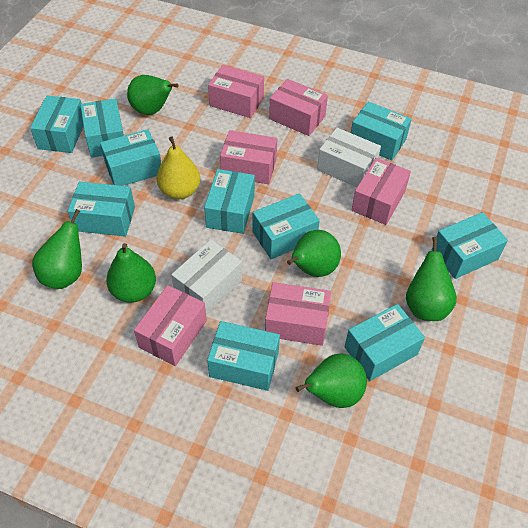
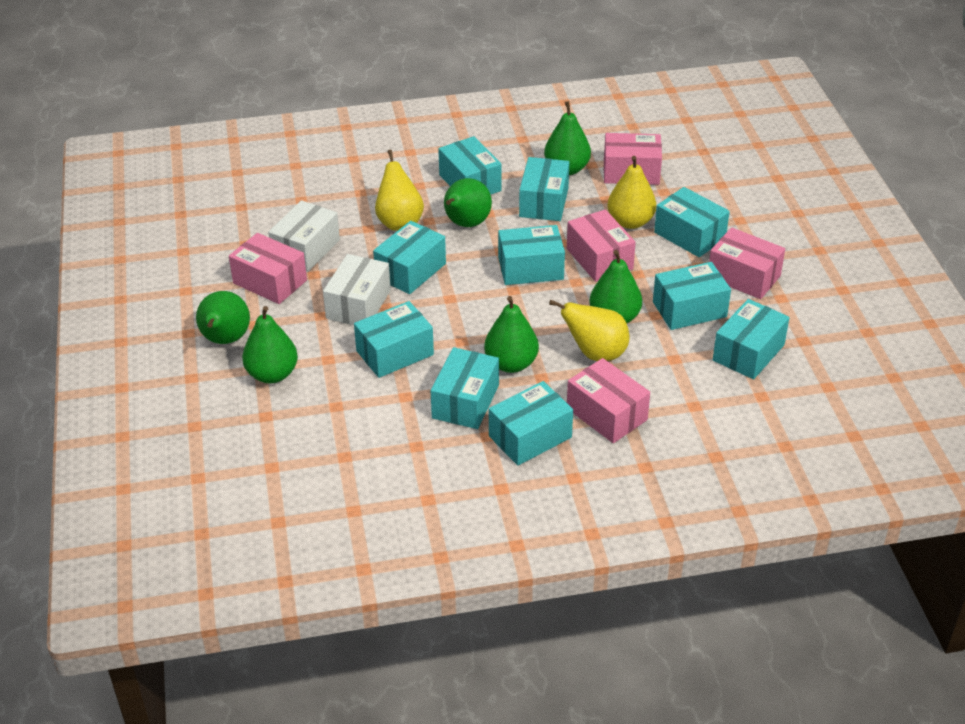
pink box: [134,285,207,366] [208,65,264,118] [220,130,277,184] [265,282,331,346] [269,79,328,136] [351,158,411,225] = 6 -> [229,233,307,304] [567,209,636,282] [567,358,650,443] [604,133,662,185] [709,228,785,299] = 5
yellow pear: [157,136,200,199] = 1 -> [375,150,424,231] [549,300,629,361] [607,156,656,229] = 3

